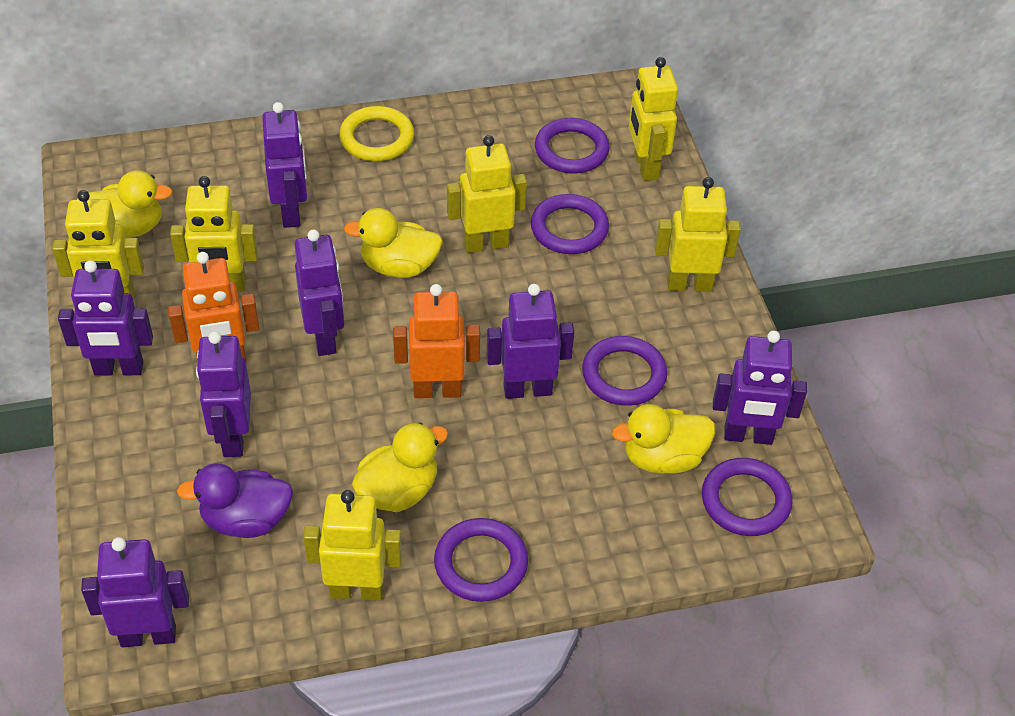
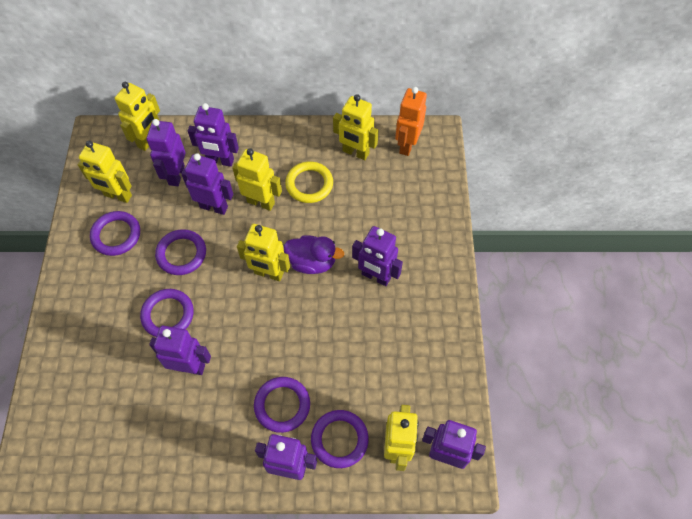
orange robot: [168,252,259,361] [393,284,480,398] = 2 -> [395,87,427,156] = 1
yellow duck: [77,170,173,238] [344,208,443,278] [352,422,448,512] [612,404,715,474] = 4 -> none = 0

